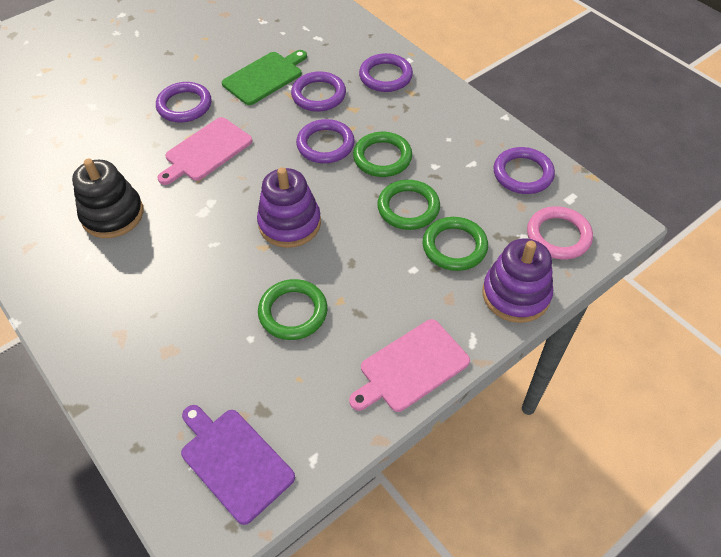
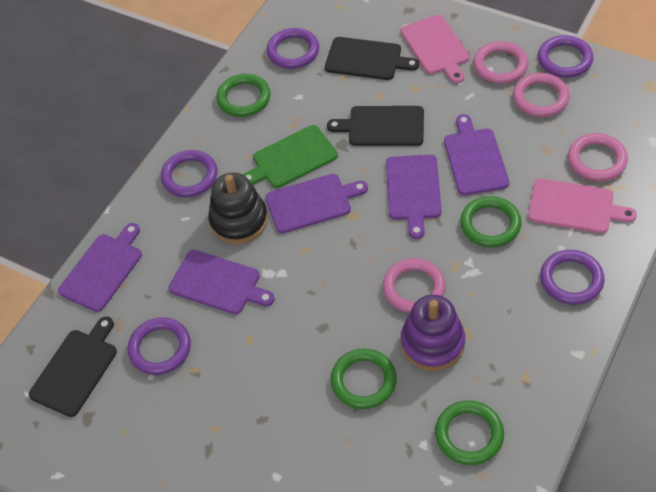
black cutting board: none = 0 -> [29,316,117,417] [325,37,419,80] [327,106,424,146] = 3
pink ring: [527,206,593,260] = 1 -> [383,258,446,313] [473,41,528,84] [513,73,570,117] [568,133,628,181] = 4
purple cutting board: [181,405,295,525] = 1 -> [58,223,142,312] [168,250,275,315] [265,174,368,233] [386,155,442,239] [444,114,509,195] = 5
purple stacking toy: [257,167,321,248] [482,239,553,323] = 2 -> [401,295,465,371] = 1

